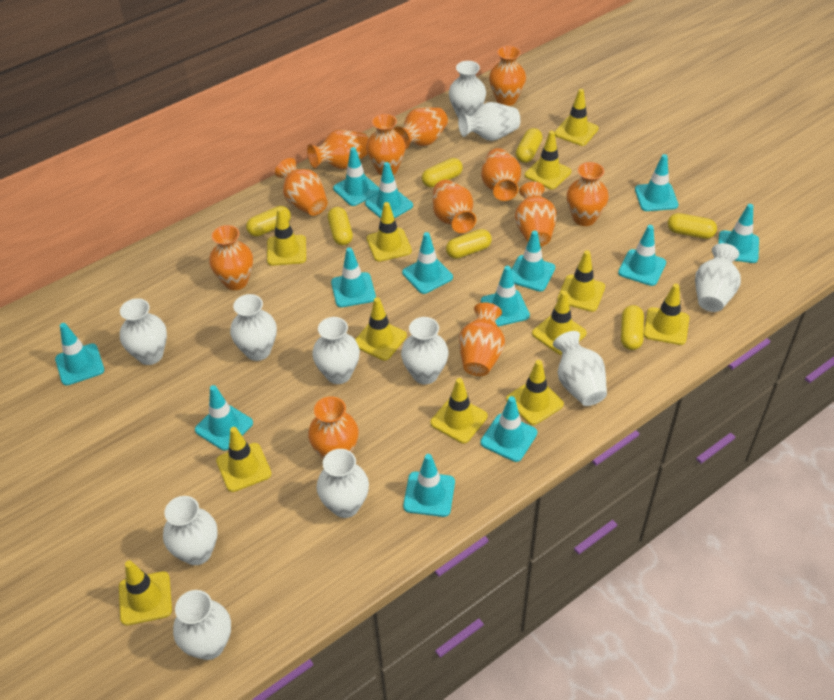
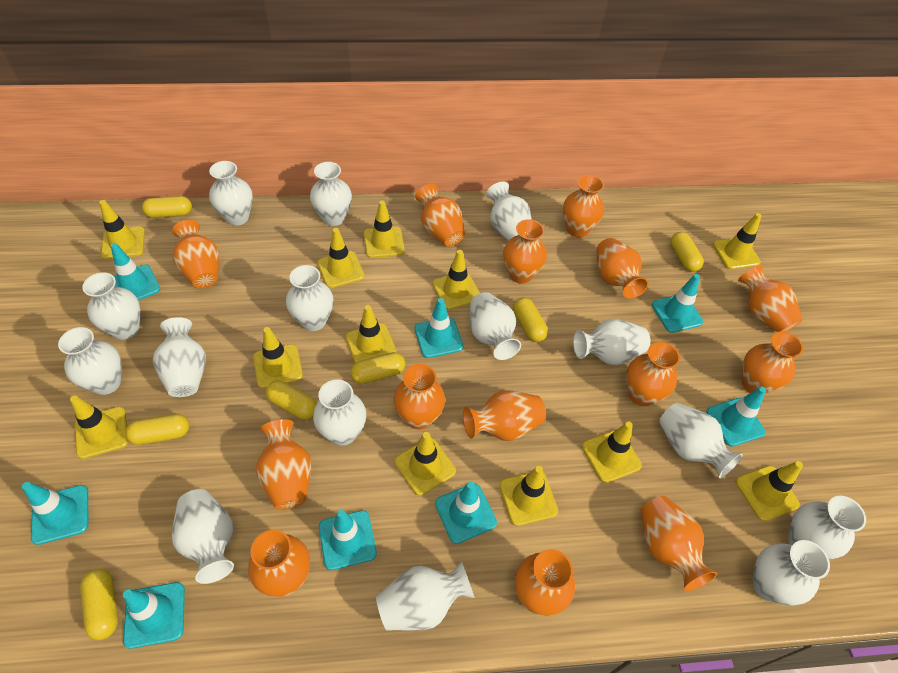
orange vase: [209,225,253,290] [275,158,328,216] [307,130,369,169] [308,396,359,459] [366,114,406,175] [394,107,448,149] [433,180,476,233] [459,302,505,376] [481,148,521,201] [489,46,526,106] [515,182,557,246] [567,162,609,226] = 12 -> [172,220,219,288] [248,530,310,597] [256,419,312,510] [394,364,445,430] [415,183,465,246] [463,390,546,441] [503,219,547,284] [515,549,575,616] [563,175,604,238] [596,238,649,299] [626,342,680,406] [640,496,717,591] [738,265,803,332] [742,331,803,394] = 14
turquoise traffic cone: [55,323,104,385] [195,385,253,450] [331,247,376,307] [333,147,379,206] [365,162,413,219] [402,232,453,294] [403,454,455,517] [480,396,537,462] [481,266,530,326] [511,230,555,291] [618,225,666,286] [635,154,678,211] [718,204,759,263] = 13 -> [22,482,88,545] [111,243,160,300] [123,582,185,649] [319,510,377,570] [415,298,464,358] [435,481,497,544] [652,274,703,333] [706,386,766,447] = 8
white vase: [120,298,167,365] [163,496,217,565] [173,590,231,660] [230,294,277,361] [312,317,360,384] [317,449,369,518] [401,317,448,384] [449,61,486,118] [458,102,520,141] [553,331,607,406] [695,243,741,312] = 11 -> [58,327,121,395] [82,272,140,340] [153,317,206,397] [172,489,234,584] [209,161,253,226] [286,265,334,331] [310,162,352,226] [313,379,366,446] [376,561,475,631] [470,292,521,360] [486,182,531,241] [573,319,650,365] [659,403,743,478] [753,540,830,606] [788,496,866,559] = 15

